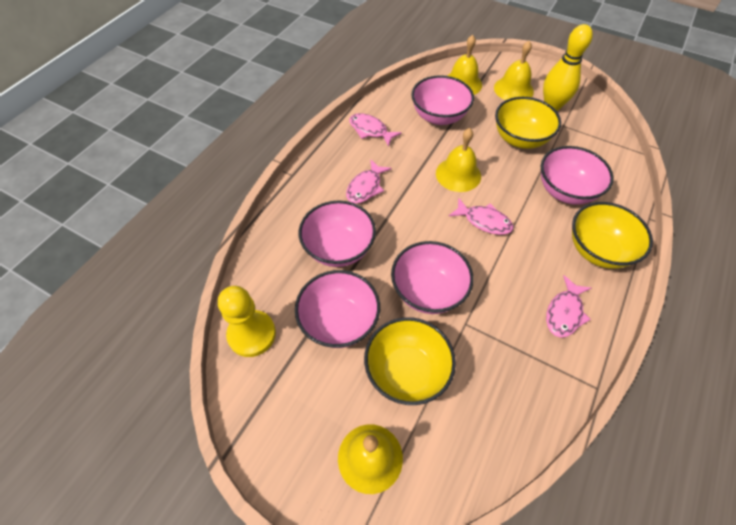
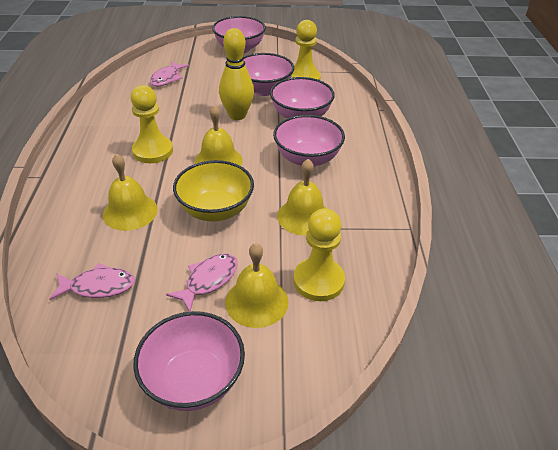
pink fish: [346,159,391,204] [349,113,402,147] [449,198,513,235] [546,275,591,338] = 4 -> [49,263,135,300] [150,61,189,86] [166,254,238,312] = 3
yellow bowl: [364,317,456,405] [495,97,561,149] [572,202,653,269] = 3 -> [173,160,254,222] = 1
yellow pawn: [218,286,276,357] = 1 -> [131,85,173,163] [291,20,321,80] [293,208,345,301] = 3

